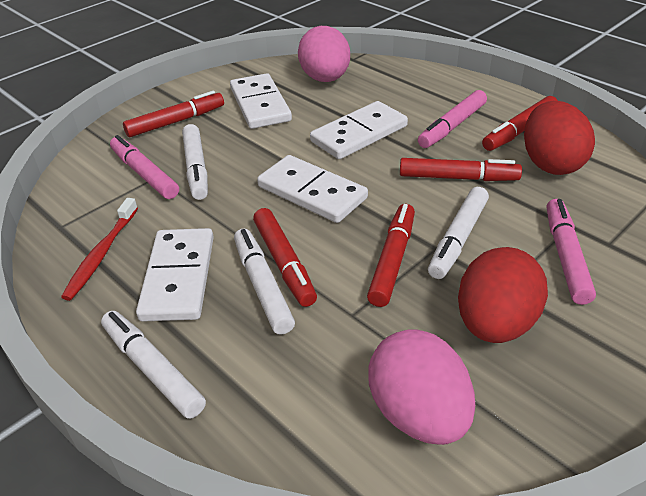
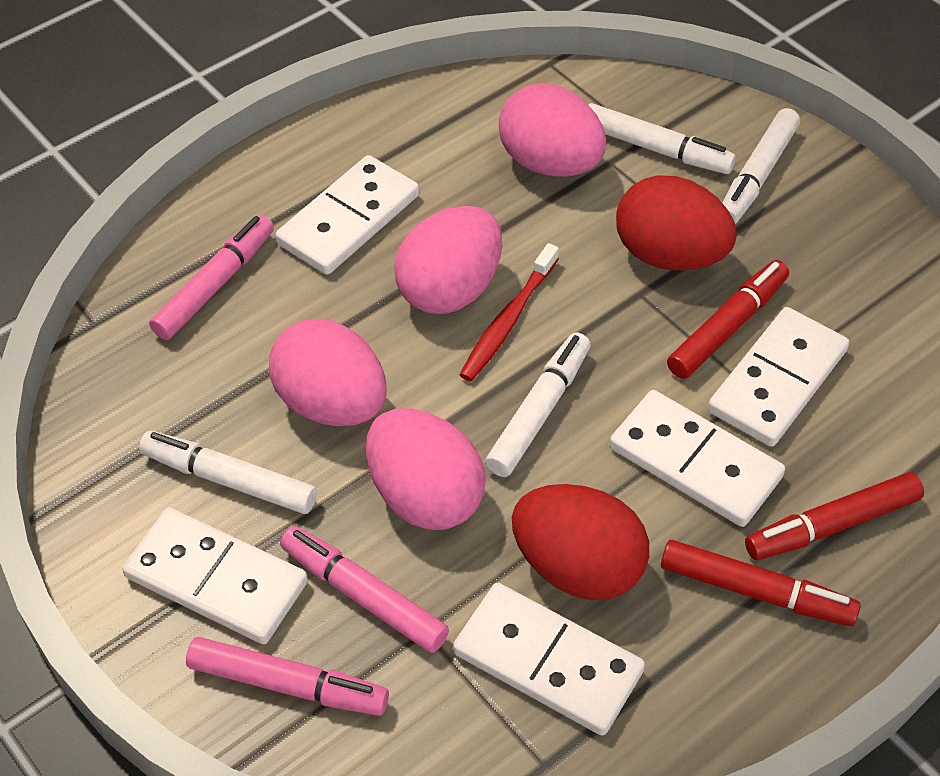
pink egg: [298,26,350,82] [368,329,475,445] = 2 -> [269,319,387,426] [366,408,486,530] [394,206,502,314] [499,83,606,177] = 4
red marker: [123,91,224,137] [253,208,317,307] [367,204,415,307] [400,158,522,181] [482,96,558,151] = 5 -> [661,540,861,626] [667,260,789,379] [745,472,924,560] = 3
white domino: [136,228,214,322] [230,73,292,129] [257,155,368,223] [310,101,408,159] = 4 -> [122,507,308,644] [275,155,419,275] [453,583,645,736] [609,390,785,527] [708,307,849,447] = 5

